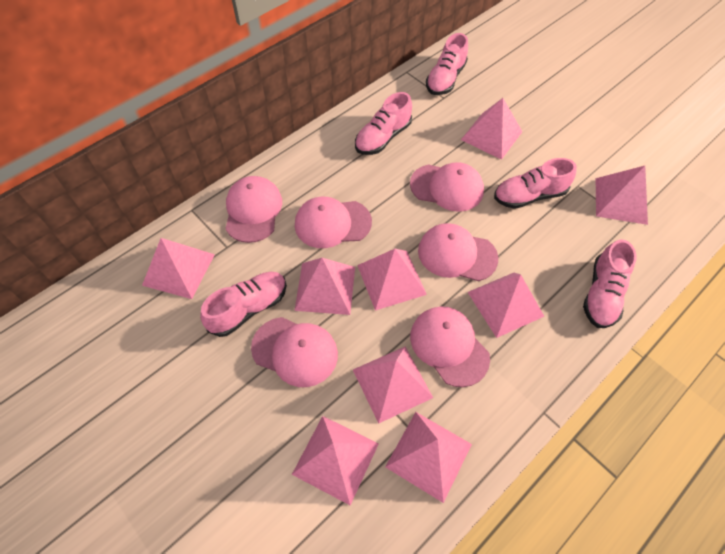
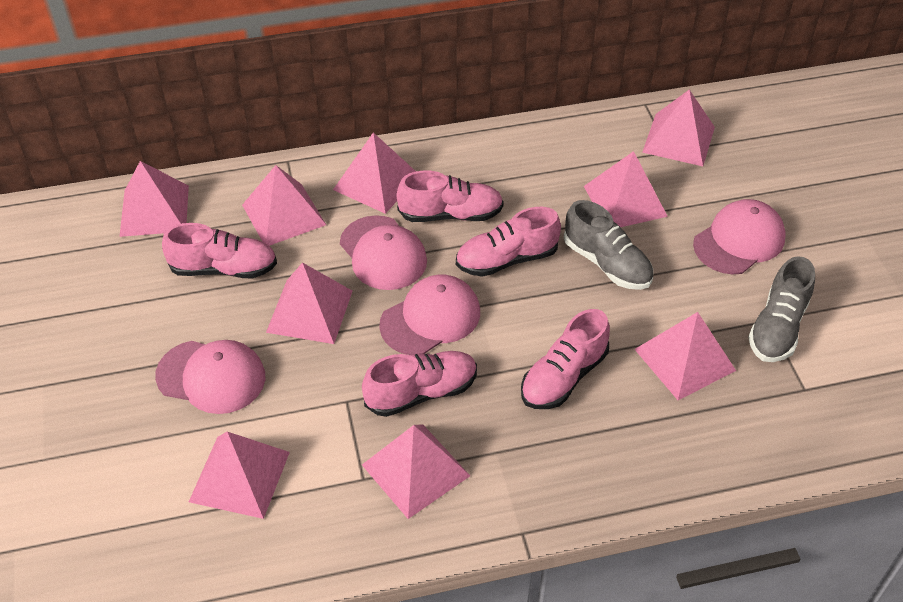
grey shoe: none = 0 -> [564,200,653,290] [748,256,815,362] = 2
pink cap: [225,176,282,243] [251,317,338,387] [295,197,372,248] [410,162,484,212] [410,306,490,387] [418,223,498,281] = 6 -> [155,340,265,414] [340,215,427,290] [379,274,480,355] [693,199,786,274] = 4

